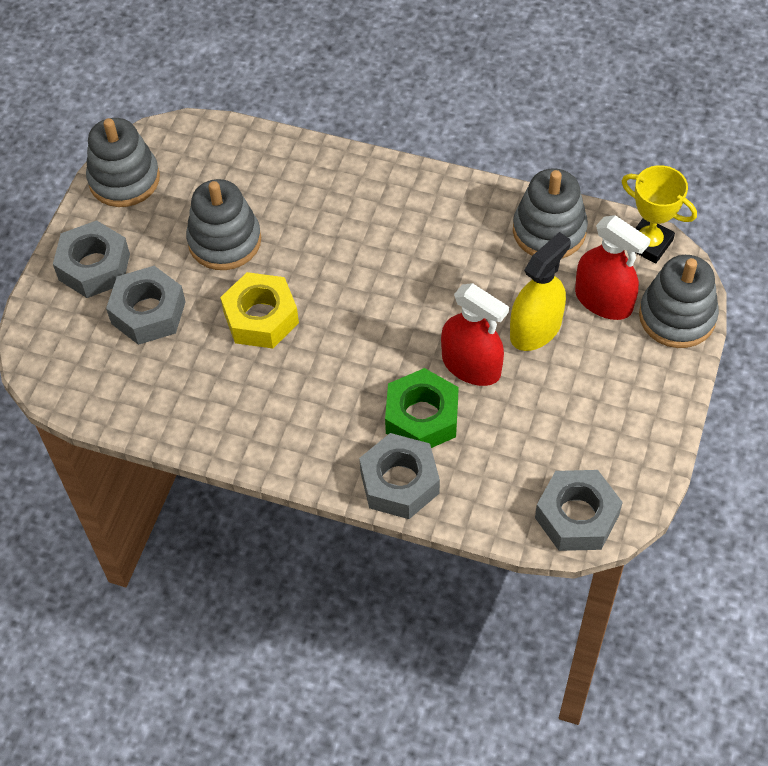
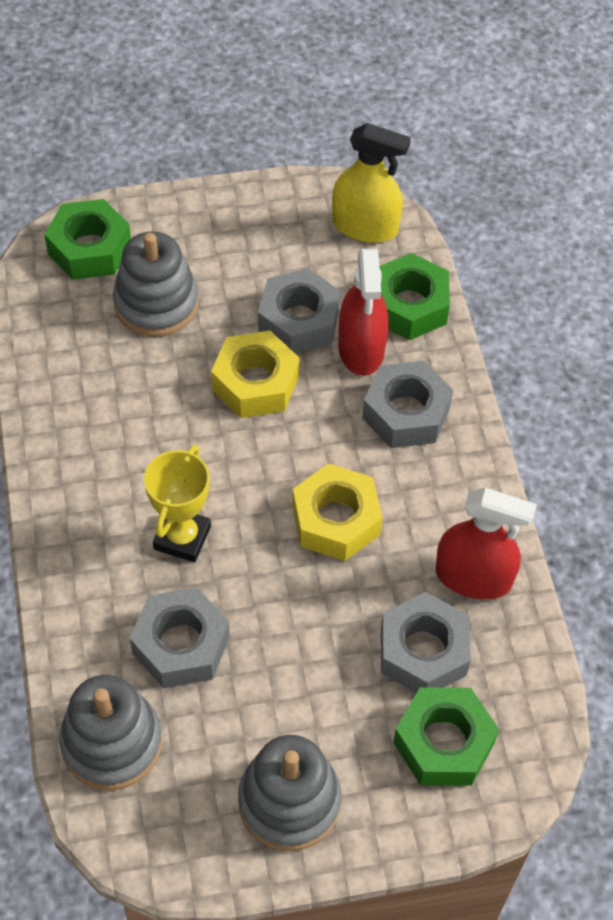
green nut: [385,368,459,448] = 1 -> [44,199,131,280] [379,253,450,340] [393,687,499,786] = 3
grey stacking toy: [86,118,160,207] [186,179,261,270] [513,168,588,259] [639,255,719,348] = 4 -> [59,675,162,790] [113,231,198,337] [238,735,341,851] = 3
yellow nut: [220,272,299,348] = 1 -> [211,331,300,418] [292,463,383,561] = 2

